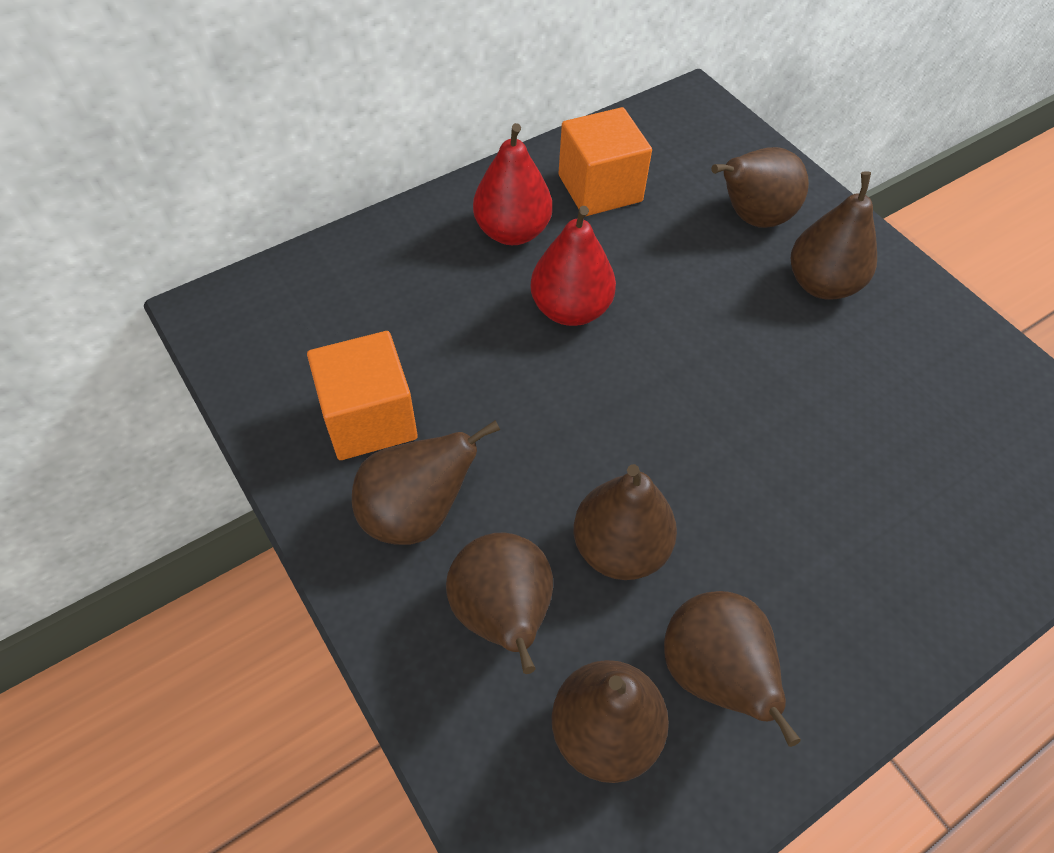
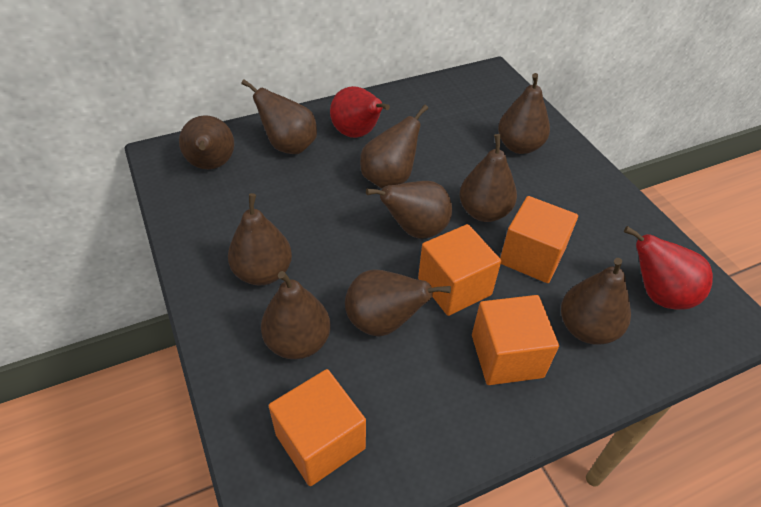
brown pear: [352,420,500,545] [446,533,553,674] [552,660,669,783] [574,464,677,580] [664,591,801,747] [711,147,809,228] [791,171,877,300] = 7 -> [179,115,234,169] [228,193,292,286] [241,79,317,154] [261,271,330,359] [345,270,451,337] [360,105,428,189] [366,181,452,239] [459,134,517,222] [498,73,550,154] [561,258,631,345] = 10
orange cube: [307,331,418,460] [558,107,652,217] = 2 -> [269,369,366,486] [418,224,501,316] [472,295,559,385] [500,196,578,283] = 4

